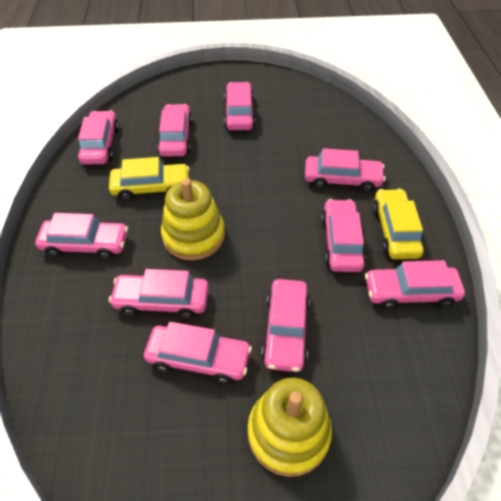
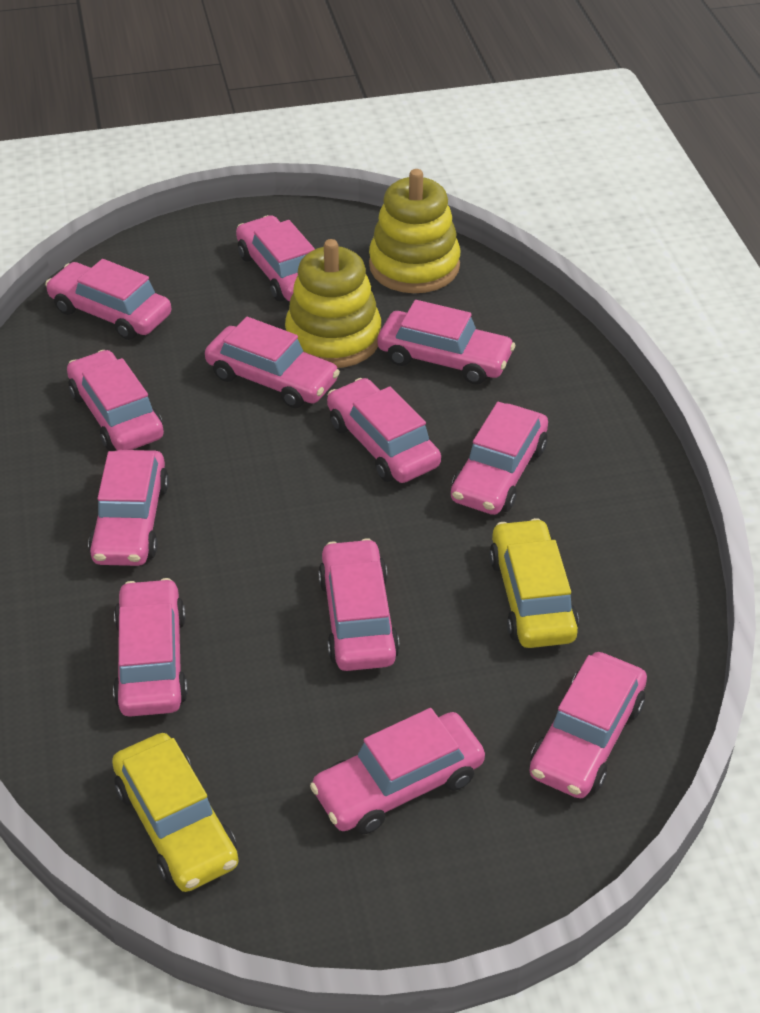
pink car: [35,213,128,260] [78,111,119,165] [109,269,209,319] [144,322,252,384] [157,104,193,157] [224,82,255,130] [262,279,310,372] [305,148,385,192] [321,199,366,272] [365,260,465,310] = 10 -> [45,259,171,340] [67,350,164,451] [88,450,169,566] [113,578,188,717] [205,317,340,408] [236,215,315,301] [310,708,485,834] [318,538,400,671] [327,378,441,483] [377,300,515,384] [451,402,548,515] [529,652,647,798] = 12

